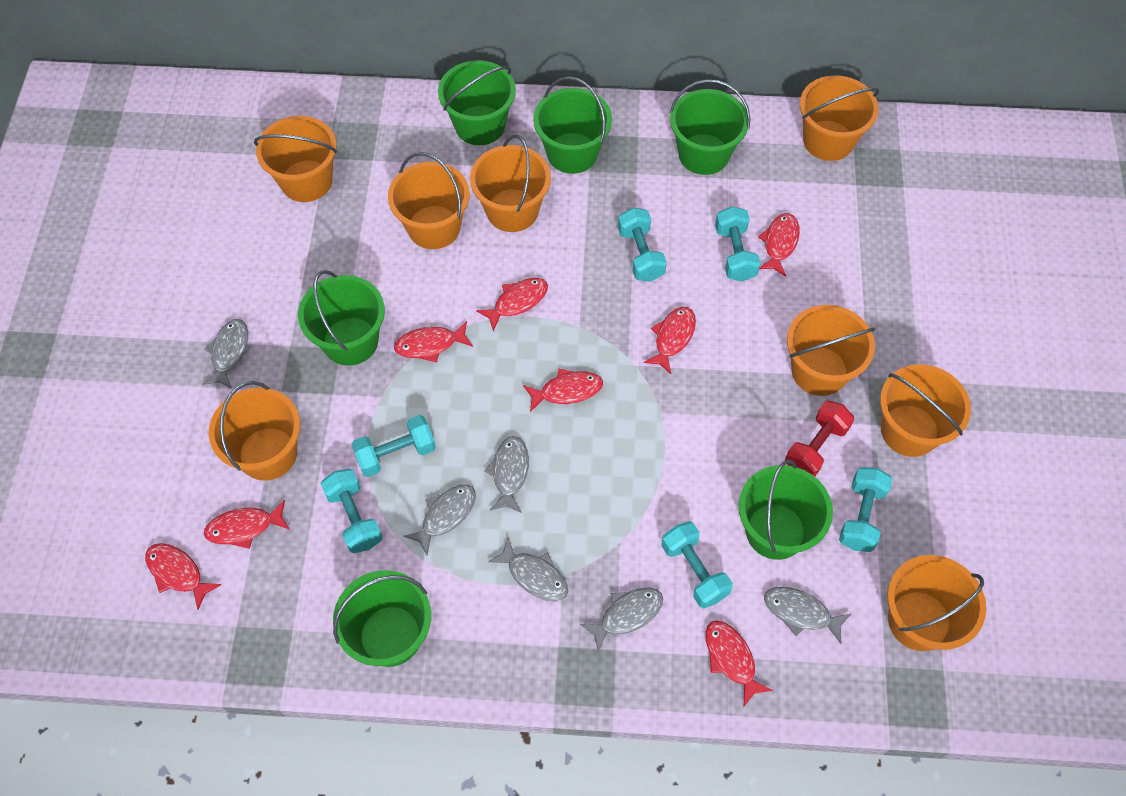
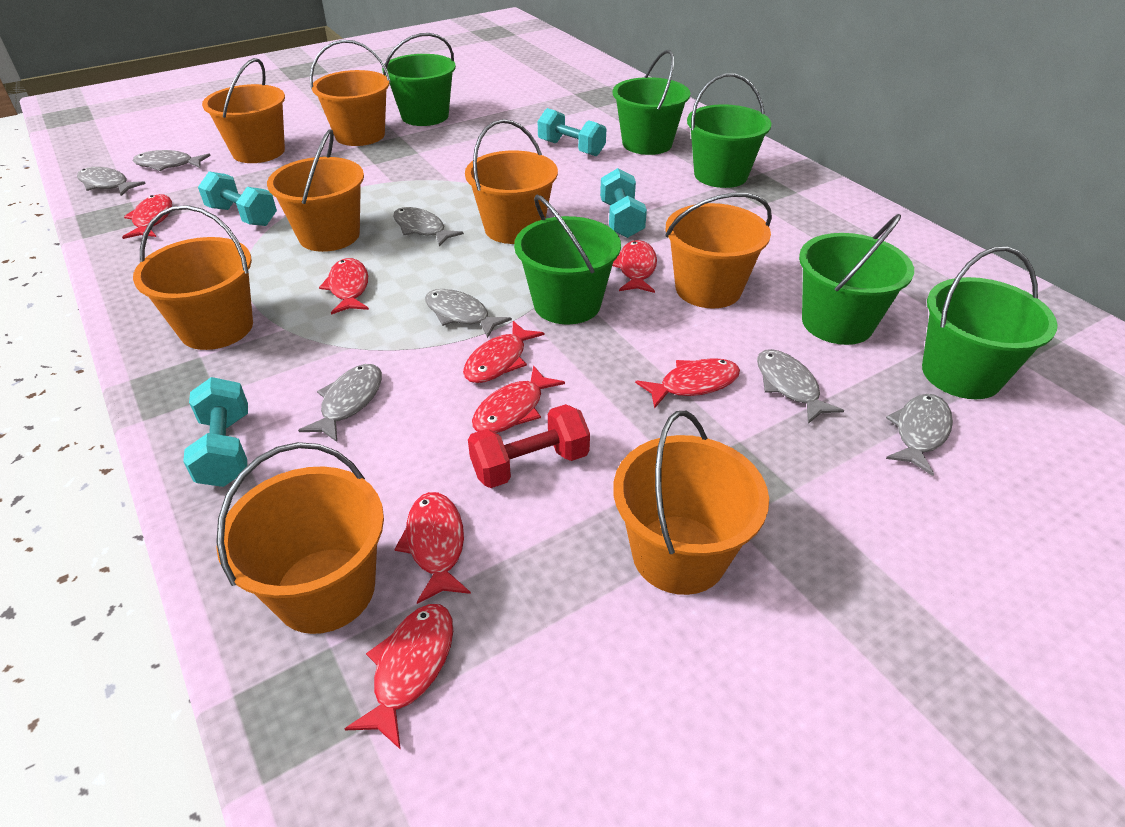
grey fish: [202,319,248,389] [404,484,476,555] [485,436,529,513] [488,538,568,602] [580,587,663,652] [764,587,851,644] = 6 -> [77,167,146,196] [133,150,211,171] [298,364,382,442] [393,207,464,247] [425,289,512,338] [757,349,844,424] [886,394,953,476] = 7
turquoise dumbbell: [321,469,383,553] [351,415,436,477] [618,208,667,282] [661,521,733,608] [715,206,760,282] [839,467,892,552] = 6 -> [183,377,248,487] [198,171,277,226] [538,108,606,156] [600,168,647,238] = 4

